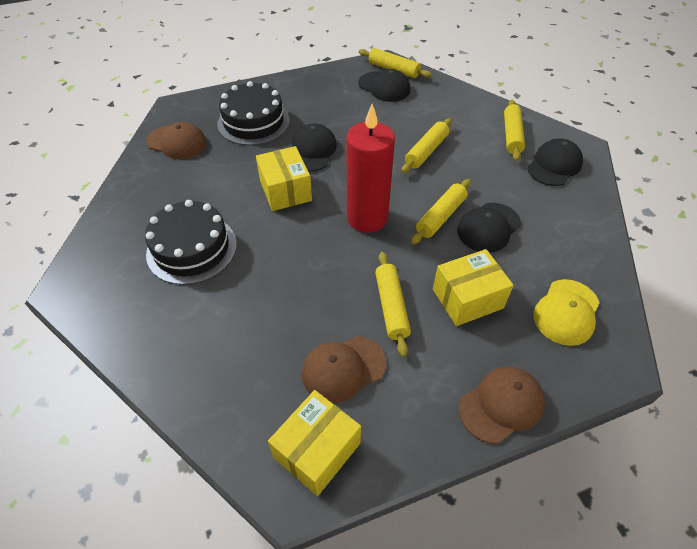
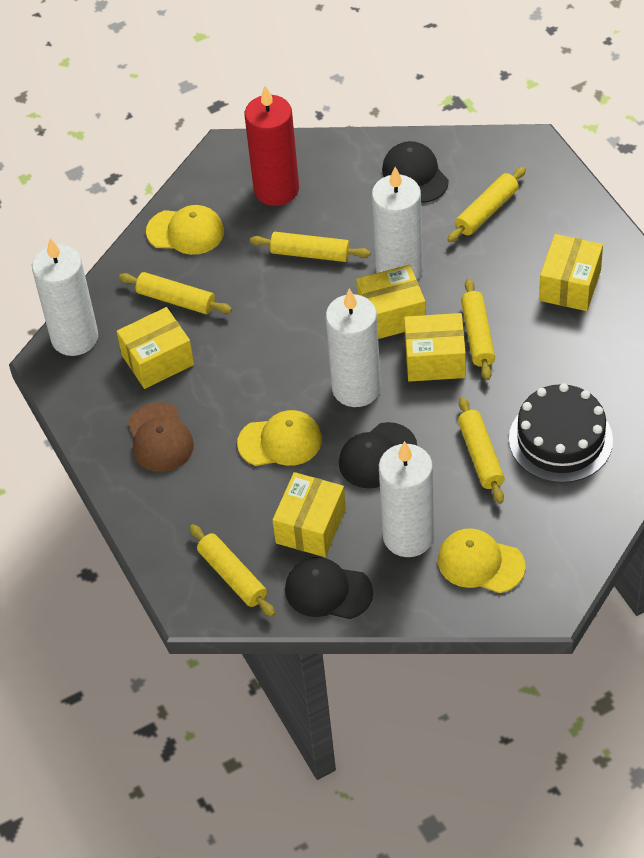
black cake: [145,200,237,285] [217,81,290,145] = 2 -> [509,383,613,483] = 1
black cap: [292,123,337,172] [358,69,410,102] [458,203,521,253] [527,139,583,186] = 4 -> [285,557,373,619] [339,422,417,488] [382,141,449,203] = 3
brown cap: [146,122,207,159] [302,336,386,403] [459,367,545,444] = 3 -> [128,402,194,472] = 1
white candle: none = 0 -> [32,238,98,356] [326,289,381,407] [372,167,423,280] [379,441,434,557] = 4
yellow box: [256,146,312,211] [268,390,361,496] [433,249,514,326] = 3 -> [117,307,194,389] [272,472,346,557] [356,265,426,339] [404,313,466,382] [539,234,603,311] = 5
yellow cap: [533,279,600,346] = 1 -> [146,205,224,255] [237,410,322,466] [438,528,526,593] = 3
yellow rolling pin: [359,48,432,78] [375,252,411,357] [401,118,452,173] [411,179,471,244] [504,100,525,161] = 5 -> [119,272,232,314] [189,524,275,617] [250,232,371,262] [447,167,526,242] [458,397,505,503] [461,279,495,380] = 6

